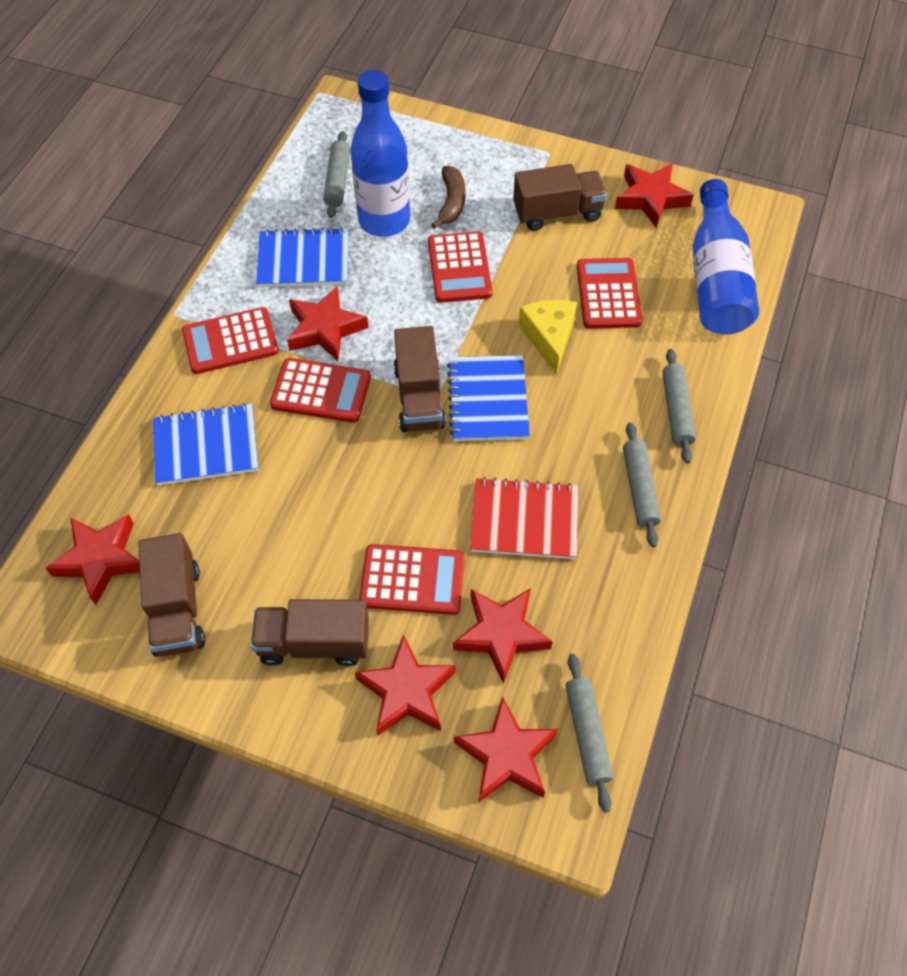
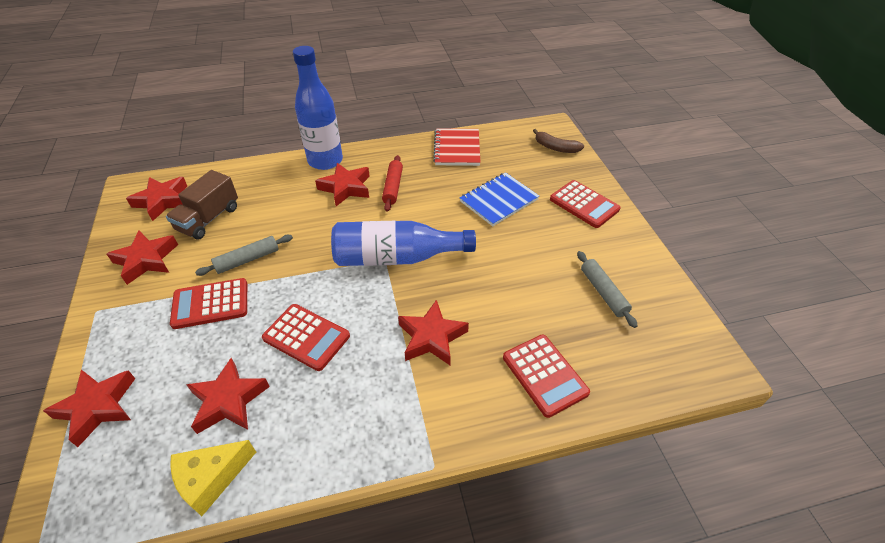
blue notebook: [153,403,259,486] [256,227,348,287] [447,355,530,441] = 3 -> [460,172,539,226] = 1
brown truck: [138,533,205,657] [251,599,369,666] [393,326,446,432] [513,164,607,231] = 4 -> [166,170,238,240] = 1
grey rolling pin: [323,131,350,218] [566,654,613,812] [623,423,661,547] [662,349,696,464] = 4 -> [195,235,293,276] [577,251,638,328] = 2
red calculator: [182,307,279,374] [270,358,371,423] [359,544,465,615] [428,231,493,303] [577,258,642,329] = 5 -> [170,278,247,329] [262,304,350,371] [503,335,590,418] [550,180,621,228] = 4
red rolling pin: none = 0 -> [382,155,403,212] = 1

